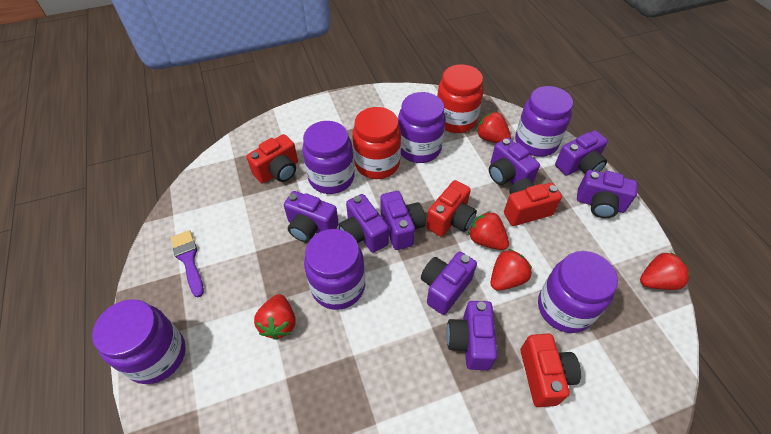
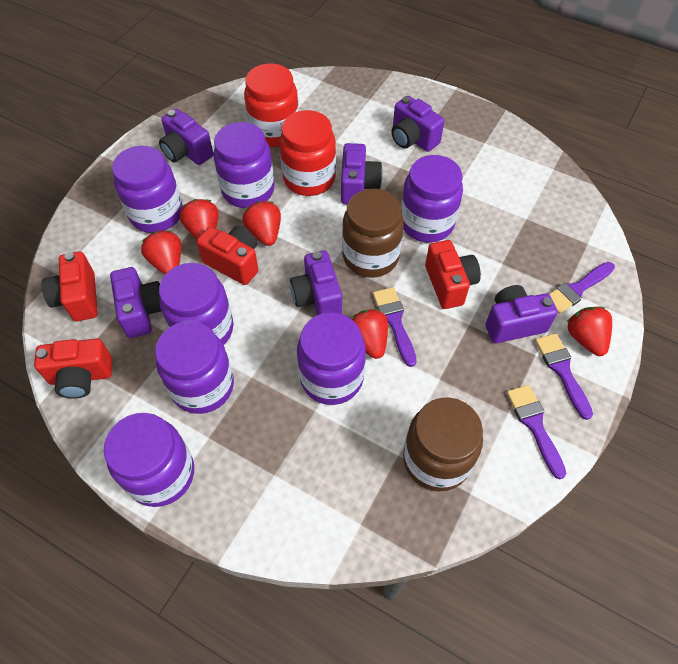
brown jar: none = 0 -> [342,189,404,278] [403,398,483,491] = 2
purple brush: [171,230,204,297] = 1 -> [373,287,417,367] [507,385,566,479] [535,333,593,420] [549,262,615,314] = 4
purple camera: [284,191,339,242] [339,194,389,253] [380,191,426,250] [421,252,477,315] [446,301,497,370] [489,138,540,185] [555,130,608,176] [577,170,637,218] = 8 -> [110,267,161,338] [159,109,213,165] [290,251,342,315] [341,143,383,204] [391,96,444,152] [486,285,558,343] = 6
purple jar: [92,299,186,384] [302,121,355,194] [304,229,365,310] [398,92,446,163] [515,86,573,157] [538,251,618,333] = 6 -> [104,413,194,507] [112,146,183,233] [155,321,234,414] [159,263,234,345] [213,122,274,208] [297,312,366,405] [401,155,463,243] = 7

